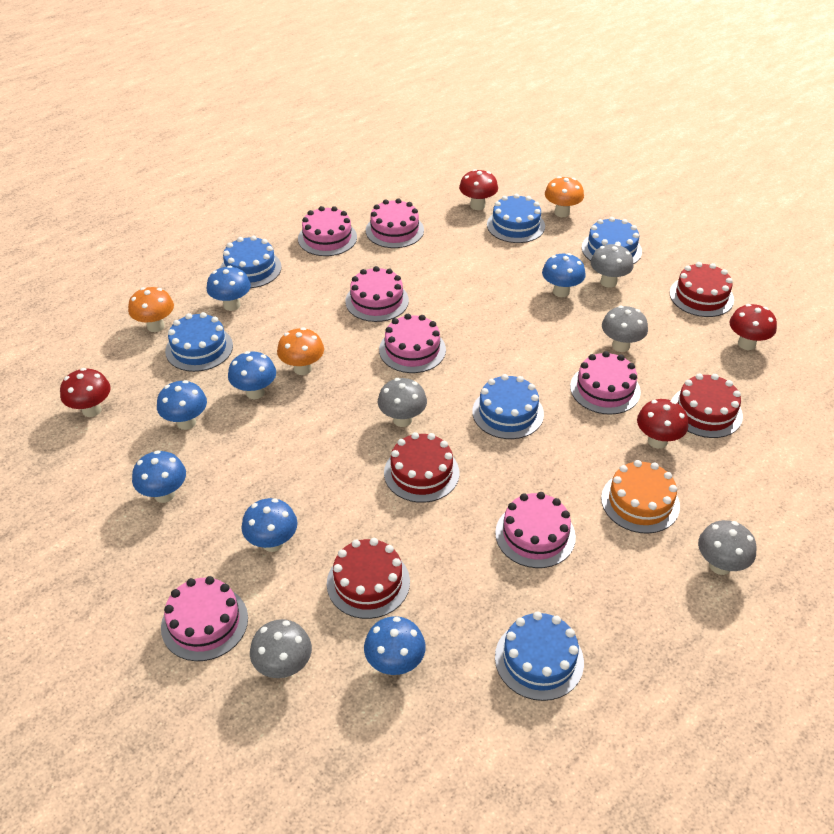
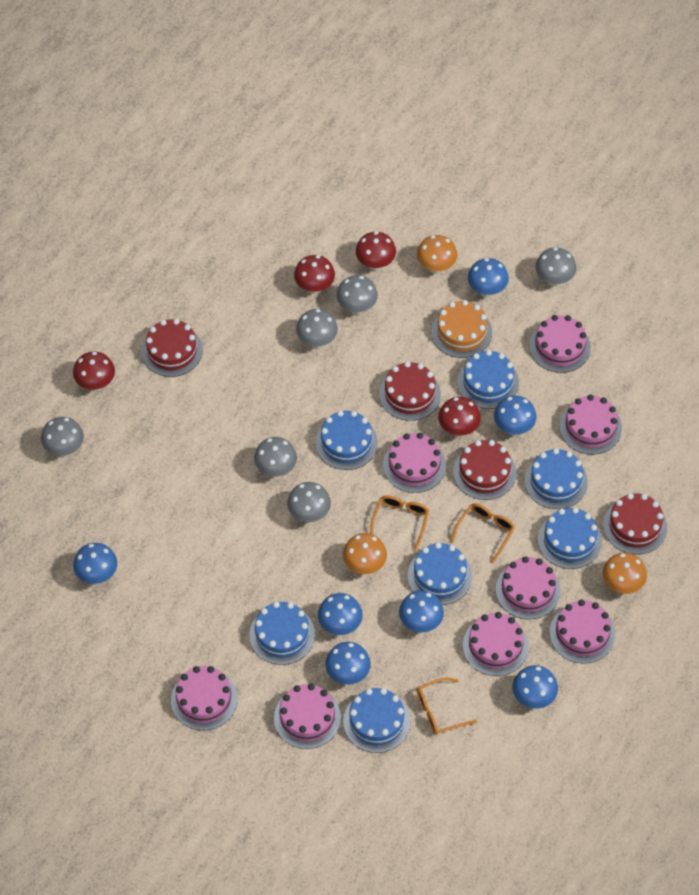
blue cake: [165,312,233,372] [220,235,282,288] [472,374,544,439] [487,194,545,243] [495,611,584,701] [582,217,642,264] = 6 -> [249,601,315,665] [315,410,378,470] [343,688,410,753] [408,542,472,605] [457,350,519,409] [525,448,588,509] [538,507,602,569] = 7
grey mushroom: [250,619,312,678] [378,378,427,427] [591,244,634,288] [602,306,648,352] [698,520,757,575] = 5 -> [41,417,84,457] [254,437,297,477] [287,482,331,522] [296,309,338,348] [337,275,378,315] [536,247,576,287] = 6
orange glasses: none = 0 -> [370,495,429,550] [417,677,477,735] [451,503,515,564] = 3
pink cake: [161,576,248,661] [298,206,357,256] [345,266,409,322] [366,198,424,248] [379,314,446,373] [495,492,576,568] [570,351,641,415] = 7 -> [171,666,238,730] [274,684,341,749] [383,433,446,493] [463,612,529,676] [496,556,561,619] [530,315,591,373] [550,599,615,664] [560,394,622,455] = 8

